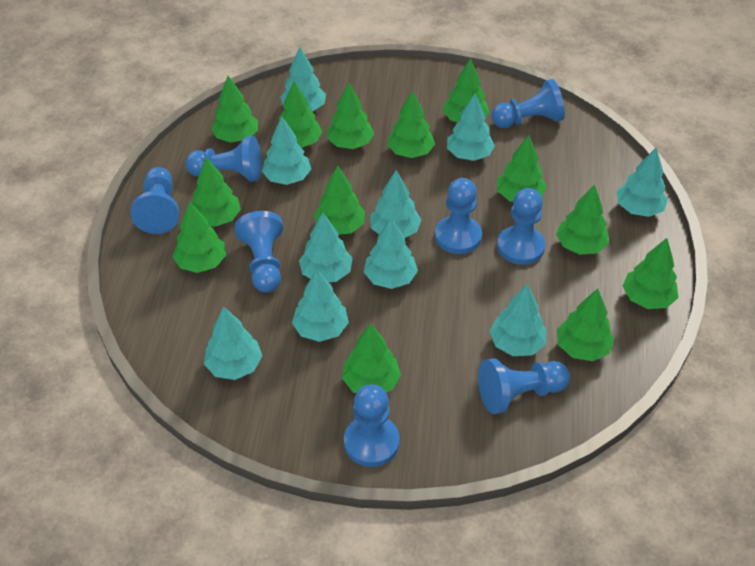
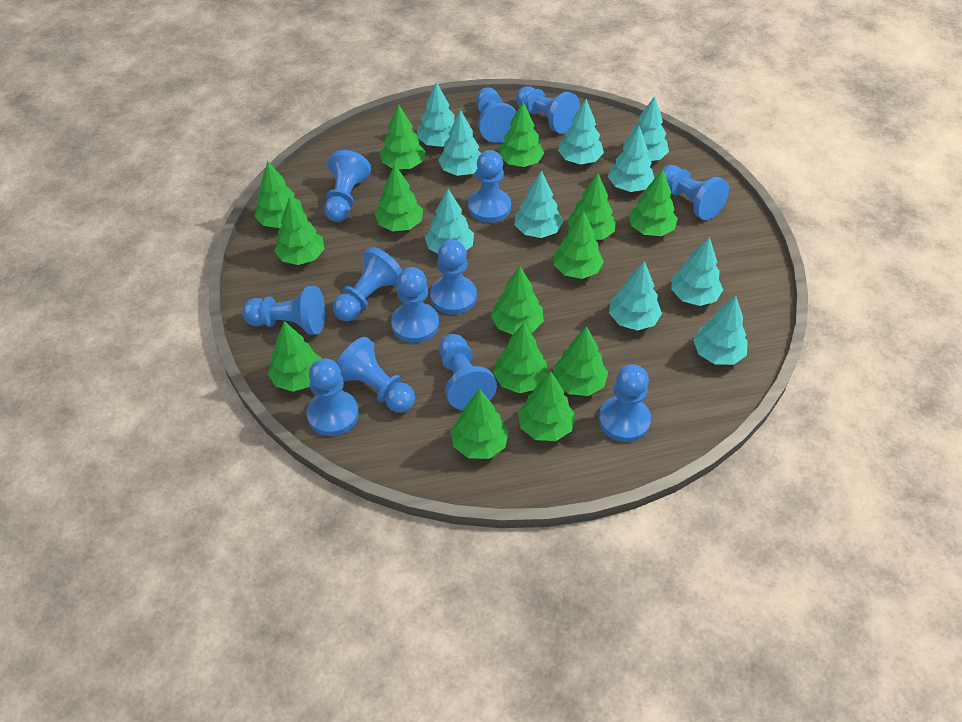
blue pawn: [131,167,179,234] [185,136,262,182] [234,211,283,292] [344,384,400,467] [435,178,482,254] [478,358,570,414] [491,79,565,128] [497,188,545,265] = 8 -> [242,286,325,335] [307,358,359,436] [324,150,371,222] [333,247,402,321] [336,337,415,413] [391,267,439,343] [430,240,477,315] [439,334,497,410] [468,150,511,223] [476,87,516,143] [516,86,580,134] [599,364,651,442] [662,165,729,220] = 13
green tree: [172,201,226,273] [192,157,241,227] [211,76,258,143] [276,81,322,148] [314,166,365,235] [327,82,374,149] [342,324,401,393] [387,90,435,158] [443,58,489,122] [497,135,547,202] [556,184,609,255] [557,288,614,361] [623,238,678,309] = 13 -> [254,161,303,228] [268,321,322,392] [274,197,325,265] [375,164,423,231] [380,104,426,169] [451,389,509,459] [491,266,544,335] [493,323,548,393] [499,102,544,167] [518,371,575,441] [553,326,608,396] [554,210,604,279] [567,173,616,240] [629,169,678,236] = 14

